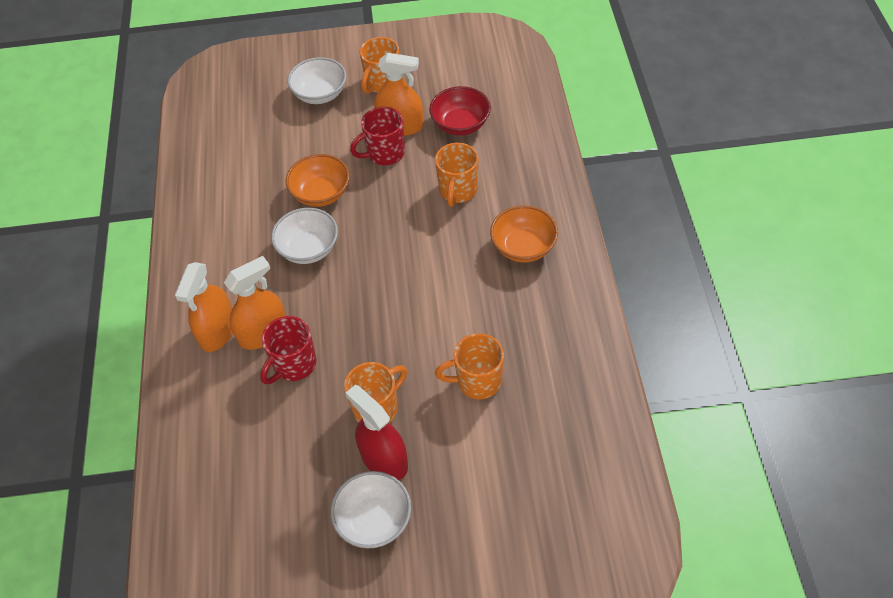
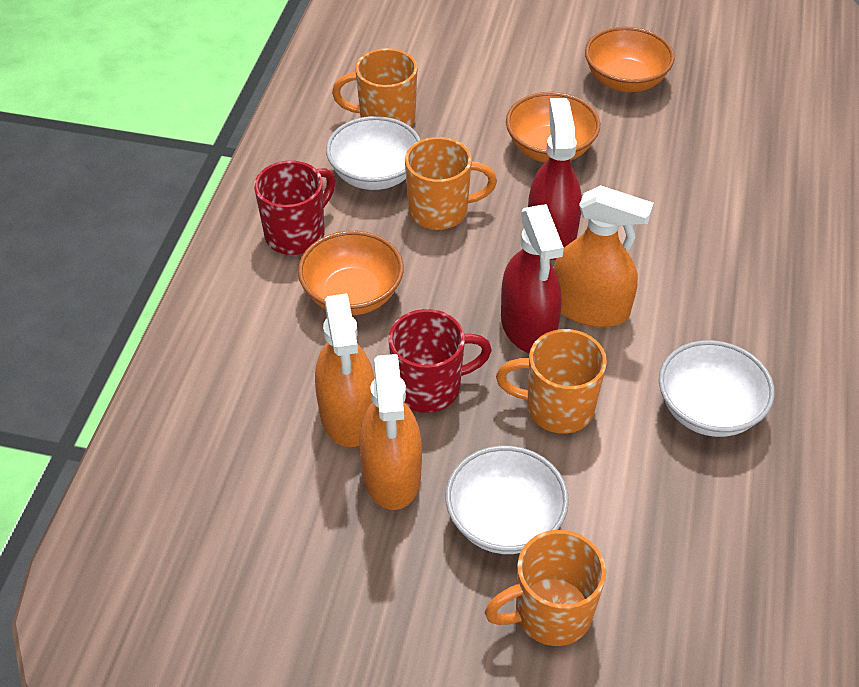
orange bowl: [286,154,350,207] [490,205,558,263] = 2 -> [298,231,403,315] [506,92,600,162] [585,26,675,92] = 3
red bowl: [429,86,491,136] = 1 -> none = 0
red spray bottle: [346,385,408,480] = 1 -> [501,204,564,353] [528,98,582,260] = 2

